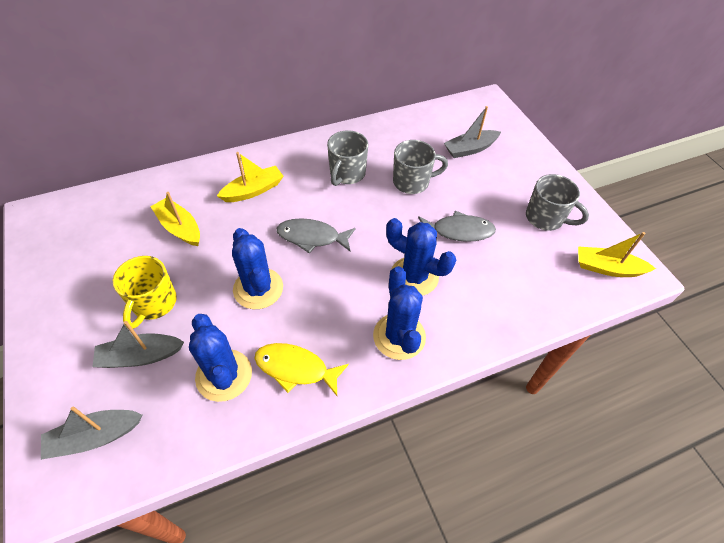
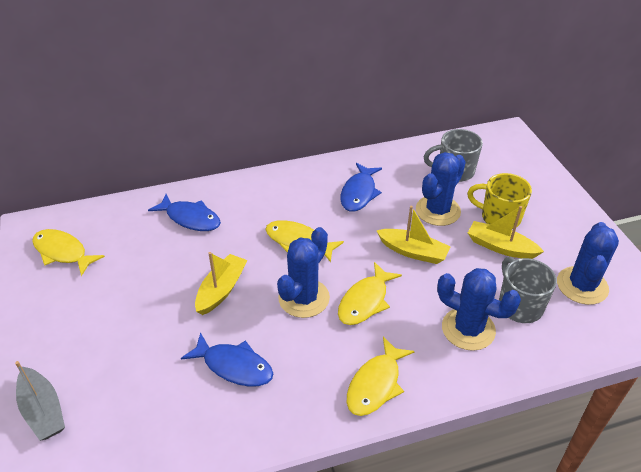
blue fish: none = 0 -> [148,194,221,231] [181,332,273,387] [340,163,382,212] = 3
grey boat: [41,406,142,460] [92,321,184,368] [444,106,501,158] = 3 -> [15,361,65,441] = 1
grey fish: [276,218,356,253] [418,211,496,242] = 2 -> none = 0
grey mug: [327,130,368,186] [393,140,448,194] [526,174,589,231] = 3 -> [423,129,483,182] [499,257,557,323] = 2
yellow fish: [254,343,349,396] = 1 -> [32,229,105,276] [265,220,344,262] [338,262,402,325] [347,337,415,416] = 4

